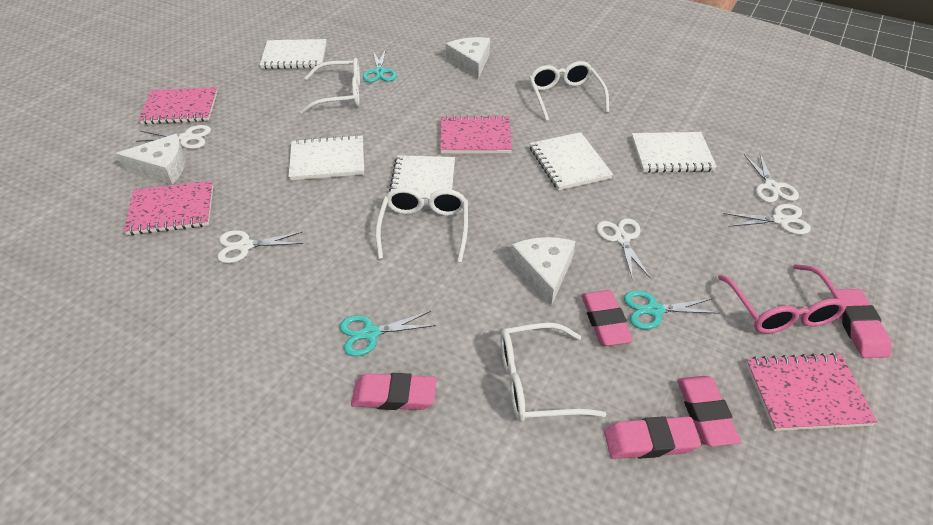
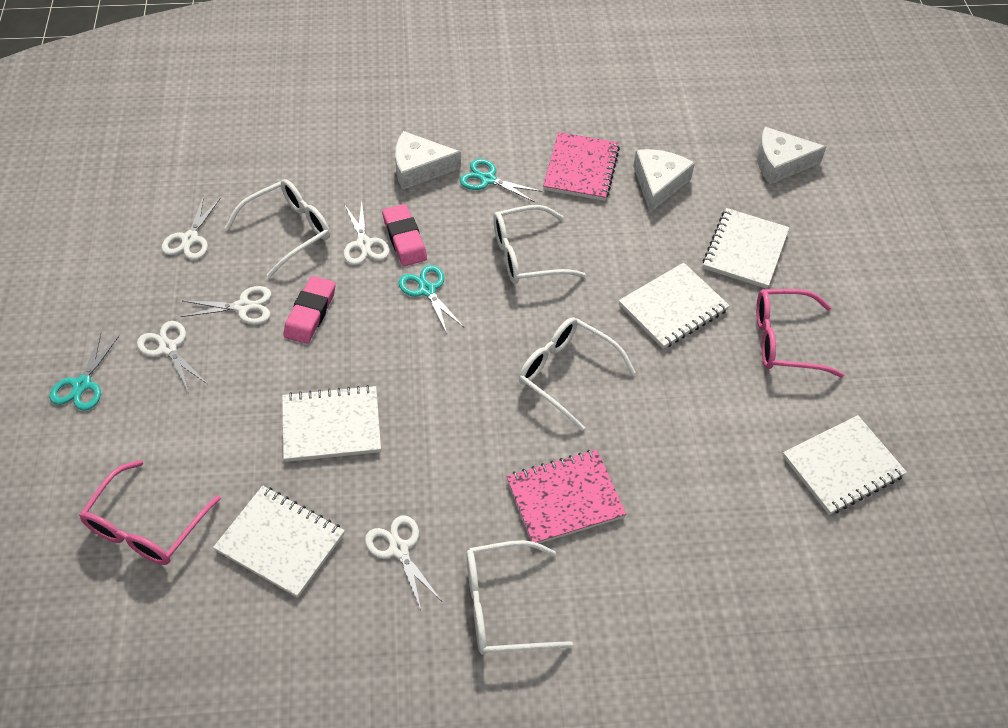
pink eraser: [351,373,437,410] [581,290,633,346] [604,416,701,459] [677,376,741,446] [834,289,891,358] = 5 -> [283,276,336,344] [382,204,427,266] = 2
pink glasses: [718,264,847,334] = 1 -> [79,460,221,565] [756,289,844,378] = 2
pink notebook: [124,181,213,235] [139,87,218,124] [440,115,512,154] [746,353,877,431] = 4 -> [506,450,627,544] [543,132,620,201] = 2

